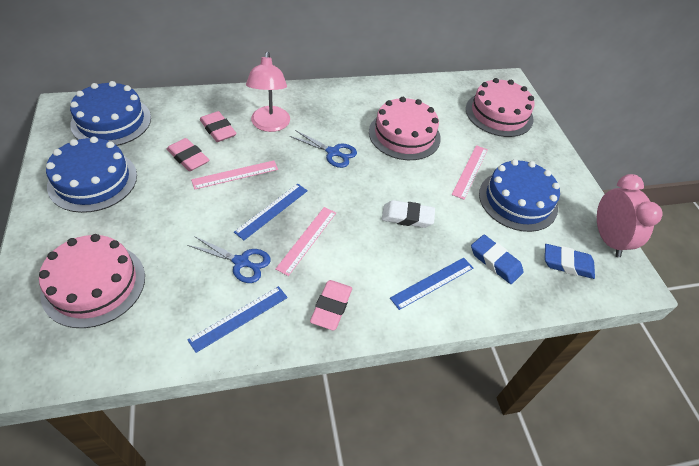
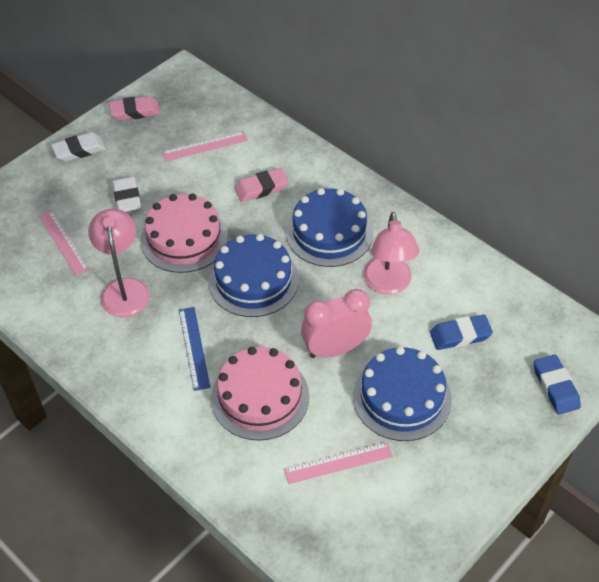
blue ruler: [187,286,288,353] [234,184,308,240] [390,258,473,310] = 3 -> [179,307,210,391] = 1
blue scissors: [187,236,271,283] [290,130,357,168] = 2 -> none = 0
pink cake: [39,234,145,328] [369,97,441,160] [466,78,535,137] = 3 -> [140,194,228,273] [211,347,309,441] = 2
pink eraser: [167,138,209,171] [200,111,237,142] [310,280,352,330] = 3 -> [109,96,160,120] [235,168,289,202] = 2
pink lamp: [246,52,290,132] = 1 -> [88,209,149,317] [364,212,419,294] = 2
white eraser: [382,200,435,228] = 1 -> [51,132,106,162] [112,177,142,212] = 2

